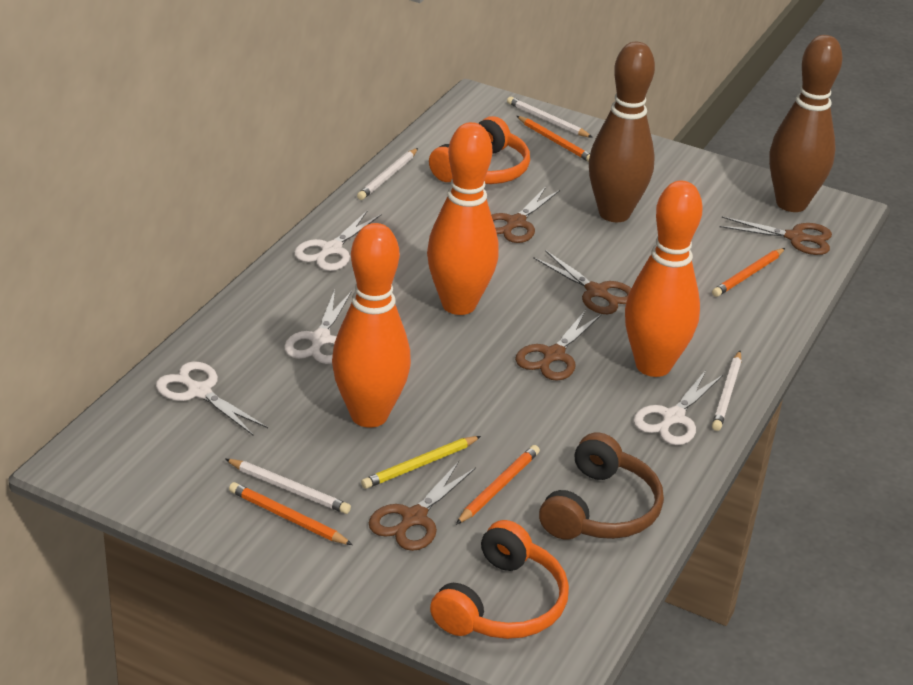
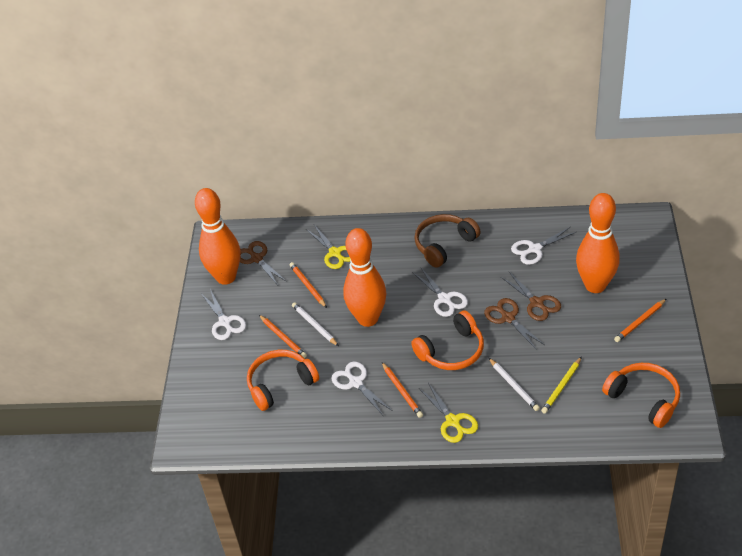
brown bowling pin: [589,42,655,222] [769,35,843,212] = 2 -> none = 0
brown scissors: [369,461,476,551] [491,187,560,243] [515,310,602,381] [533,250,631,314] [719,217,832,255] = 5 -> [240,241,287,285] [484,298,545,350] [501,272,561,321] = 3
orange headphones: [429,116,530,184] [430,520,569,639] = 2 -> [247,350,319,411] [411,310,484,370] [602,363,680,428] = 3
white pencil: [225,459,351,514] [357,148,418,200] [507,97,593,138] [712,351,741,431] = 4 -> [292,302,339,346] [489,358,540,411] = 2
yellow scissors: none = 0 -> [306,225,350,269] [419,383,478,443] = 2

